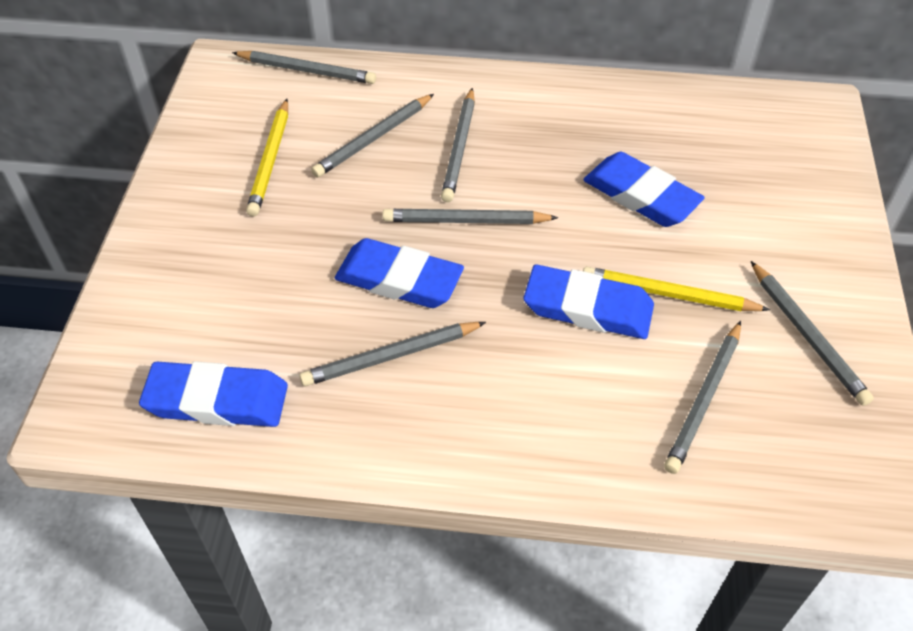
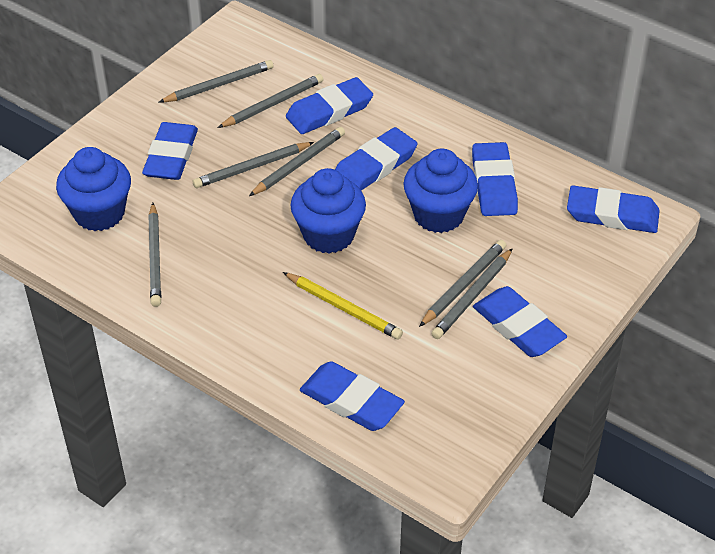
blue cupcake: none = 0 -> [56,147,131,231] [290,168,366,254] [403,148,478,233] = 3
blue eraser: [139,361,288,427] [335,238,464,308] [524,265,654,339] [583,152,705,227] = 4 -> [142,122,198,180] [286,77,373,134] [300,361,405,431] [335,127,418,190] [472,142,518,216] [473,286,567,357] [567,185,660,233] = 7
yellow pencil: [246,99,288,217] [583,267,770,311] = 2 -> [283,272,403,339] = 1

